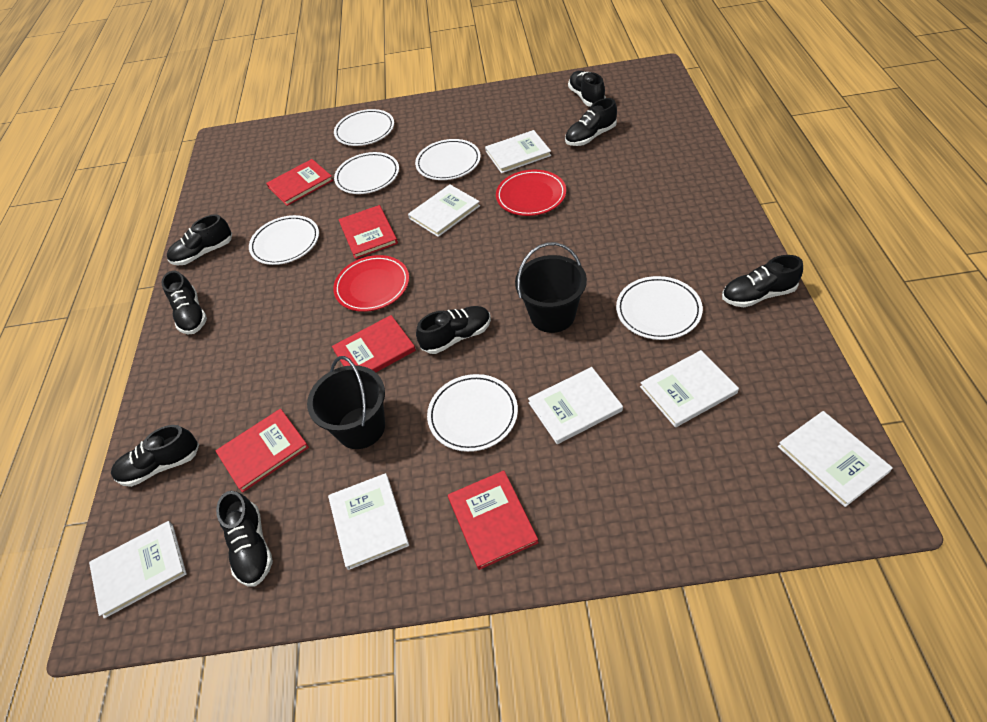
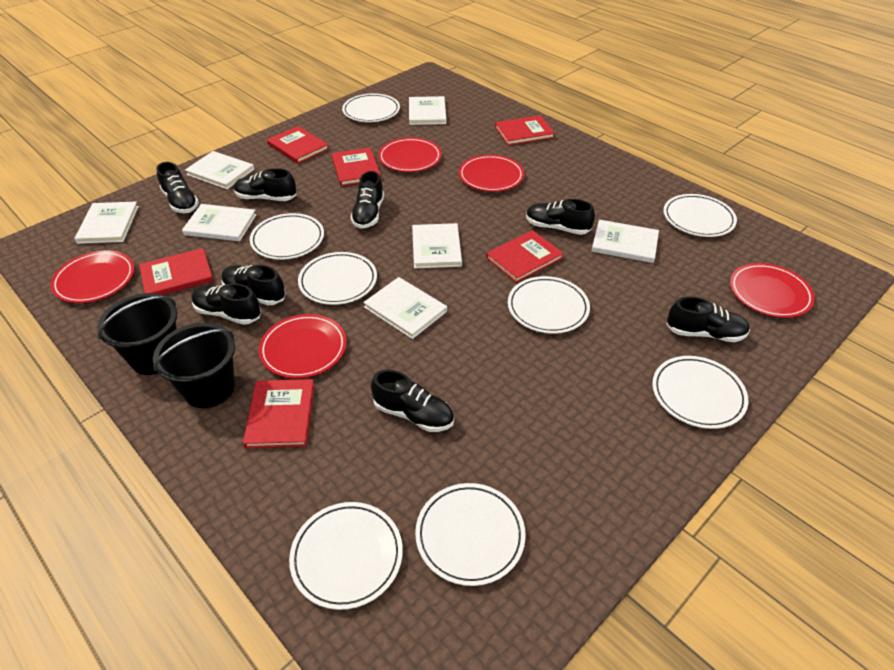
red book: [216,409,309,493] [266,159,333,206] [332,315,416,372] [338,205,398,259] [448,470,539,570] = 5 -> [139,248,214,295] [243,379,315,448] [267,126,329,164] [331,148,381,186] [486,230,564,283] [495,115,555,146] = 6
red plate: [333,255,409,312] [496,170,566,216] = 2 -> [51,250,134,303] [259,314,347,379] [378,138,442,172] [459,155,524,192] [730,263,815,318] = 5
white plate: [249,215,319,265] [334,109,394,146] [334,152,399,194] [415,139,481,180] [427,374,518,452] [616,276,703,340] = 6 -> [250,213,324,260] [289,502,403,610] [298,252,377,305] [342,93,400,122] [415,483,526,586] [508,276,590,334] [652,356,749,429] [663,194,737,237] = 8

